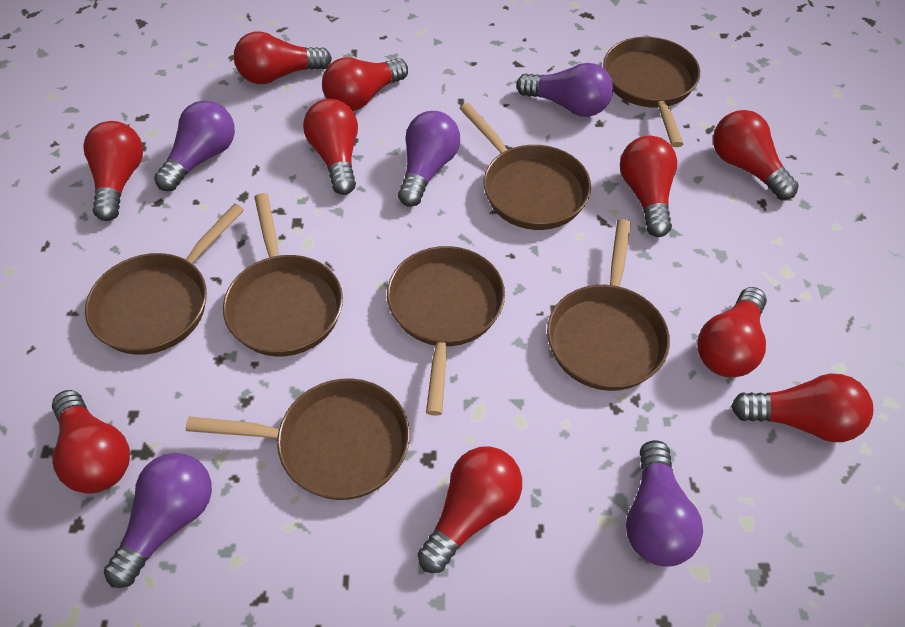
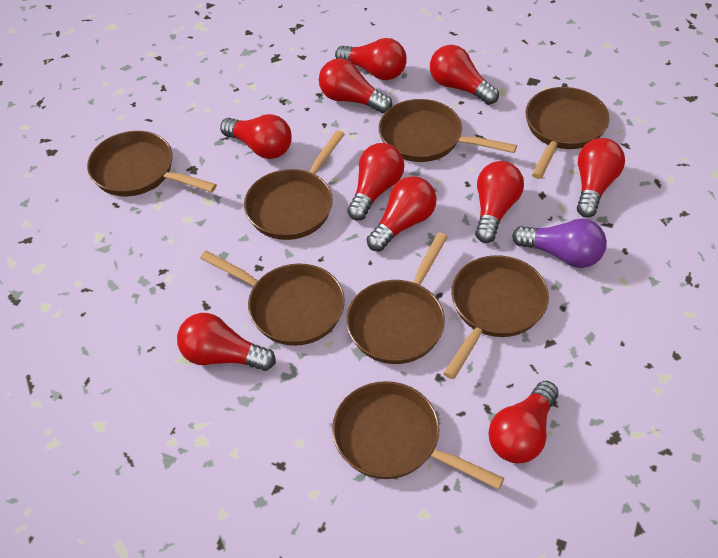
brown pan: [85,203,244,355] [186,378,410,500] [223,193,343,356] [387,246,505,416] [459,103,591,230] [547,219,670,391] [603,37,700,147] = 7 -> [87,131,217,196] [200,250,345,346] [244,130,345,240] [332,381,504,489] [346,232,448,364] [379,99,517,162] [443,255,549,379] [525,87,610,179] = 8
purple light bulb: [104,453,212,588] [154,101,235,191] [398,111,460,207] [516,63,613,117] [626,440,703,567] = 5 -> [512,219,607,268] = 1

